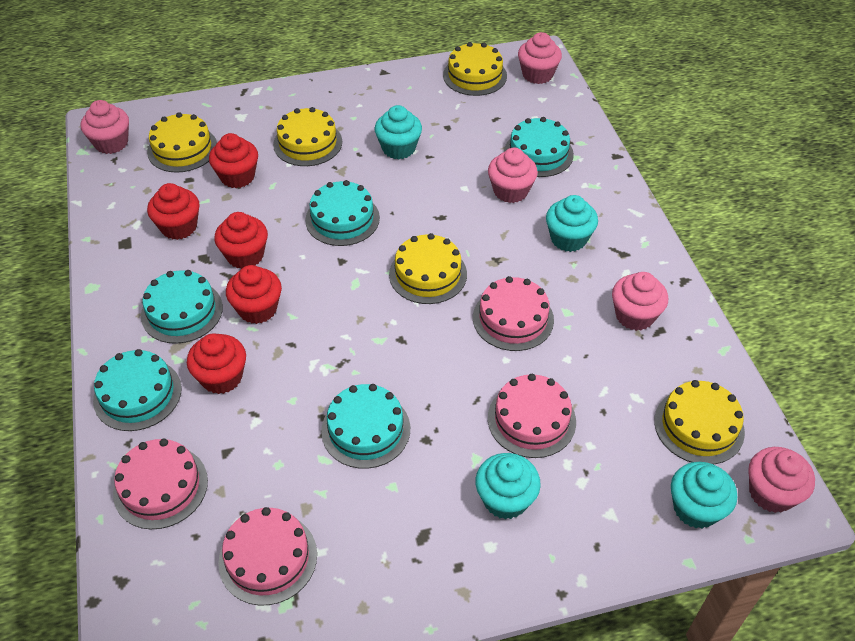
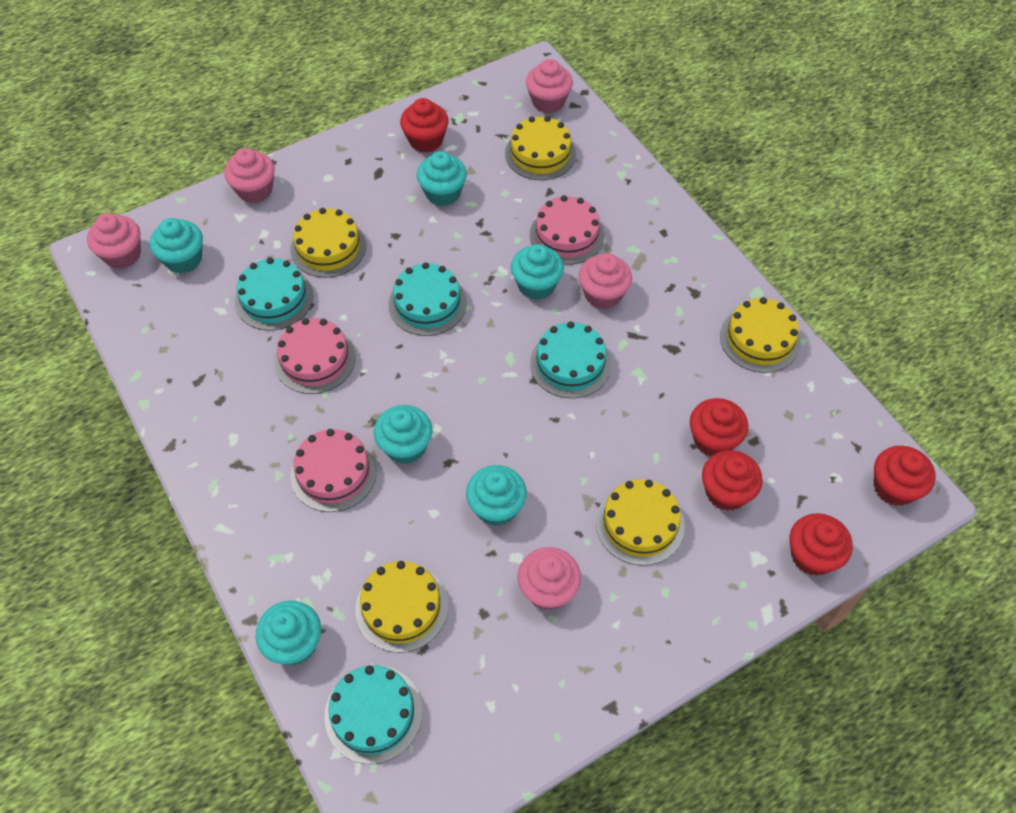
pink cake: [113,439,208,529] [218,507,317,605] [473,276,554,351] [488,374,576,458] = 4 -> [274,318,356,394] [290,429,377,512] [530,195,605,265] = 3
turquoise cake: [93,349,182,431] [141,270,223,344] [305,180,380,246] [321,384,410,469] [504,117,574,177] = 5 -> [235,257,313,330] [324,665,423,764] [389,262,467,336] [530,321,611,398] = 4
turquoise cupcake: [375,105,422,159] [475,453,541,520] [546,195,598,252] [671,462,737,529] = 4 -> [150,218,203,274] [256,600,321,665] [374,405,433,464] [417,151,467,206] [466,465,527,526] [511,244,564,300] = 6

